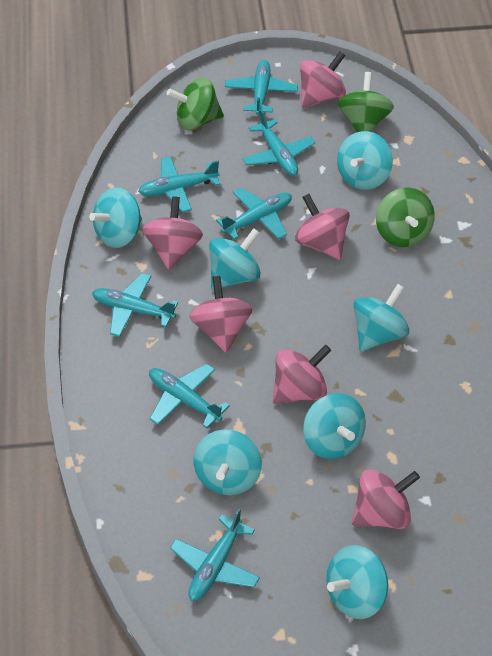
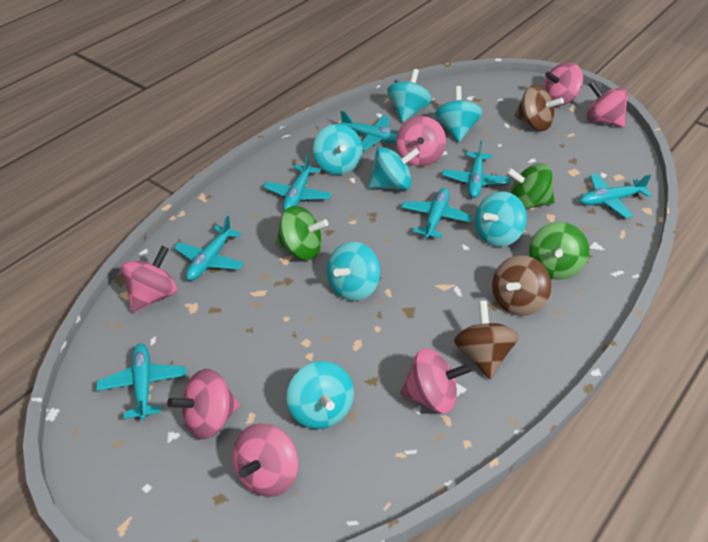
brown spinning top: none = 0 -> [454,301,519,379] [492,255,551,316] [515,85,564,131] = 3
pink spinning top: [142,196,203,270] [189,276,253,353] [273,345,331,404] [295,194,350,260] [300,52,346,108] [352,469,420,529] = 6 -> [121,246,177,312] [167,369,240,439] [232,423,299,497] [396,116,446,166] [400,348,472,413] [543,62,583,106] [587,81,628,128] = 7

